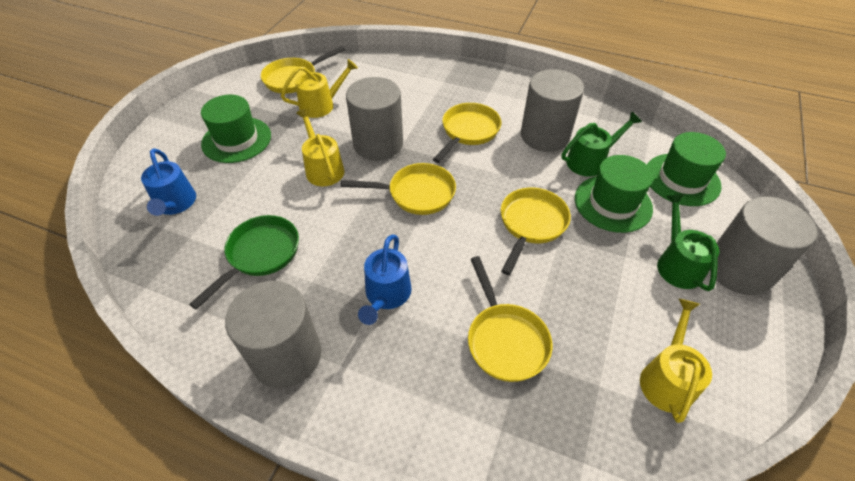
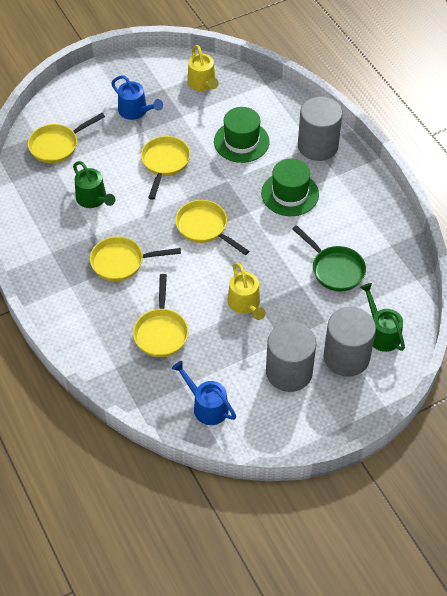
green hat: [201,95,271,163] [575,155,653,233] [647,132,726,206] = 3 -> [214,107,270,163] [261,158,319,216] = 2
grey cylinder: [225,281,321,388] [346,77,403,160] [521,69,584,152] [710,196,818,295] = 4 -> [266,322,316,392] [298,97,342,161] [324,307,376,377] = 3
yellow watering can: [281,59,358,118] [296,108,344,186] [640,299,712,423] = 3 -> [187,45,219,91] [228,263,266,320] = 2

